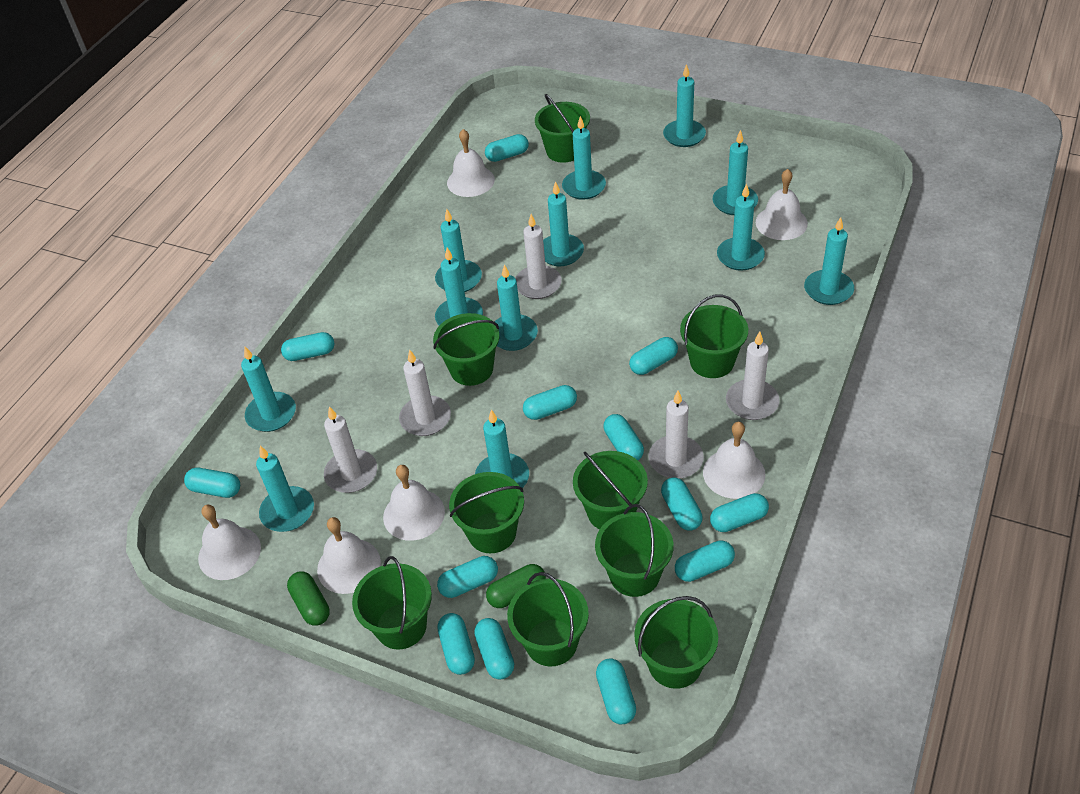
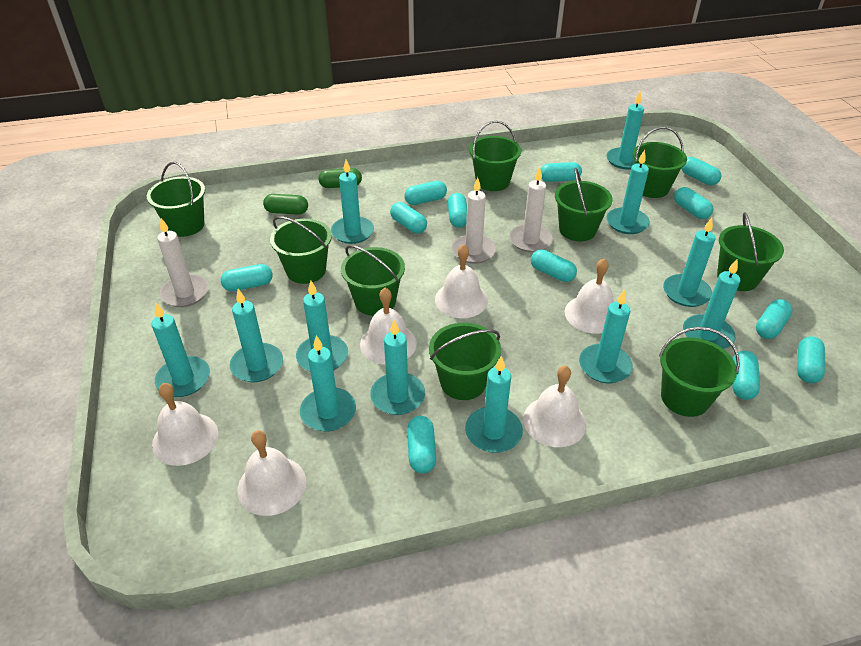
turquoise capsule: [184,468,240,498] [281,332,335,361] [437,556,498,598] [437,613,475,675] [474,618,514,680] [485,134,529,162] [523,385,577,420] [596,658,636,724] [604,414,644,460] [629,337,678,375] [661,478,702,531] [675,540,735,582] [710,493,769,532] = 13 -> [221,264,273,291] [390,202,427,233] [404,181,447,205] [407,416,436,473] [447,193,467,228] [531,250,577,282] [541,162,582,182] [674,187,713,219] [682,157,721,185] [732,351,760,400] [756,299,793,339] [797,336,825,383] = 12
white candle: [324,406,377,493] [399,350,451,436] [515,214,562,299] [649,391,704,479] [726,332,780,420] = 5 -> [157,218,209,307] [452,177,496,264] [509,167,553,253] = 3

